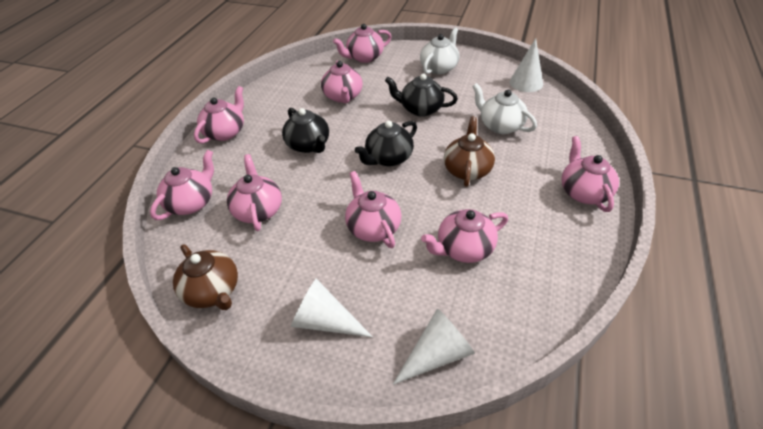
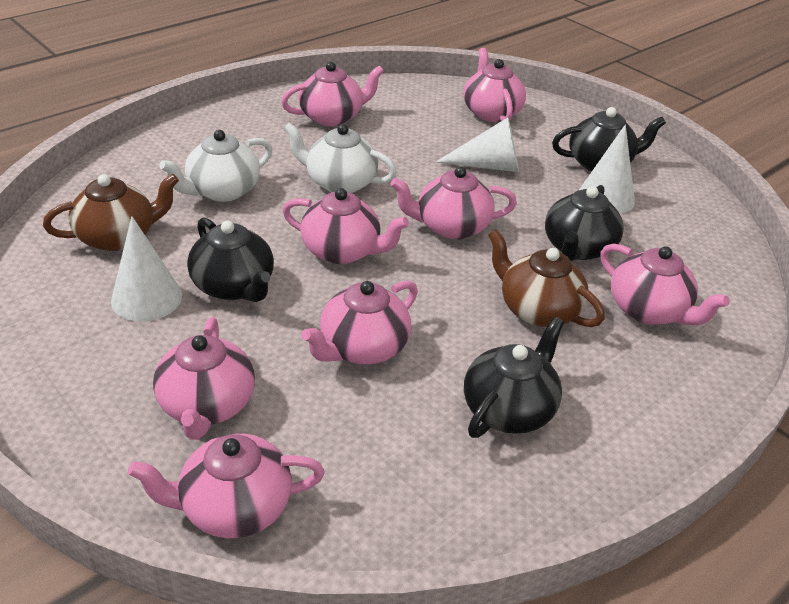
black teapot: [282,108,329,153] [355,121,417,166] [385,73,458,117] = 3 -> [187,217,274,302] [464,317,564,438] [545,185,624,261] [552,107,666,172] = 4

